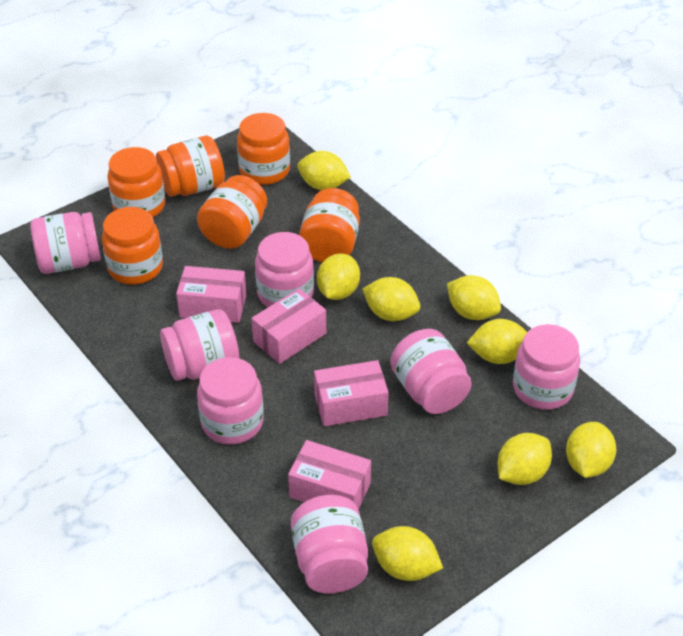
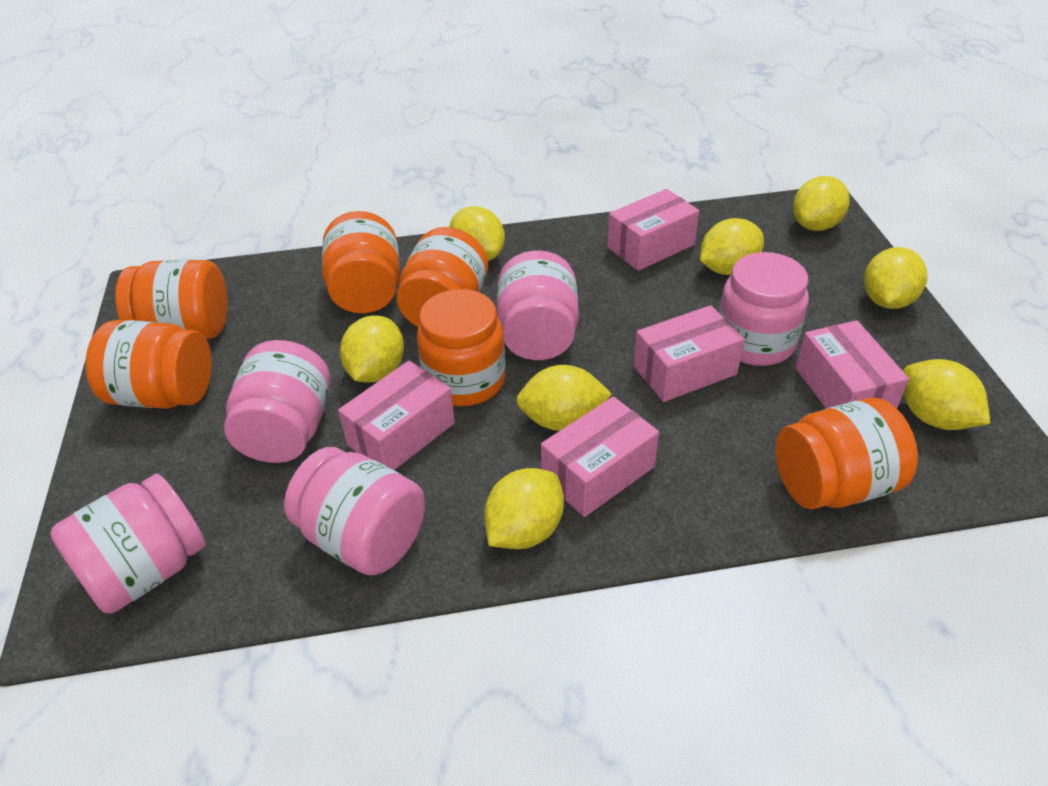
pink box: [176,266,247,323] [251,289,326,364] [288,440,371,510] [314,360,389,426] = 4 -> [338,361,455,470] [541,396,659,517] [607,189,699,271] [634,305,745,402] [795,320,909,409] = 5
pink jar: [30,212,101,274] [160,309,239,381] [197,357,264,445] [255,232,314,307] [291,495,368,593] [390,329,472,414] [513,324,580,410] = 7 -> [50,474,206,614] [224,340,330,463] [284,447,425,575] [497,250,579,360] [719,252,809,366] = 5

